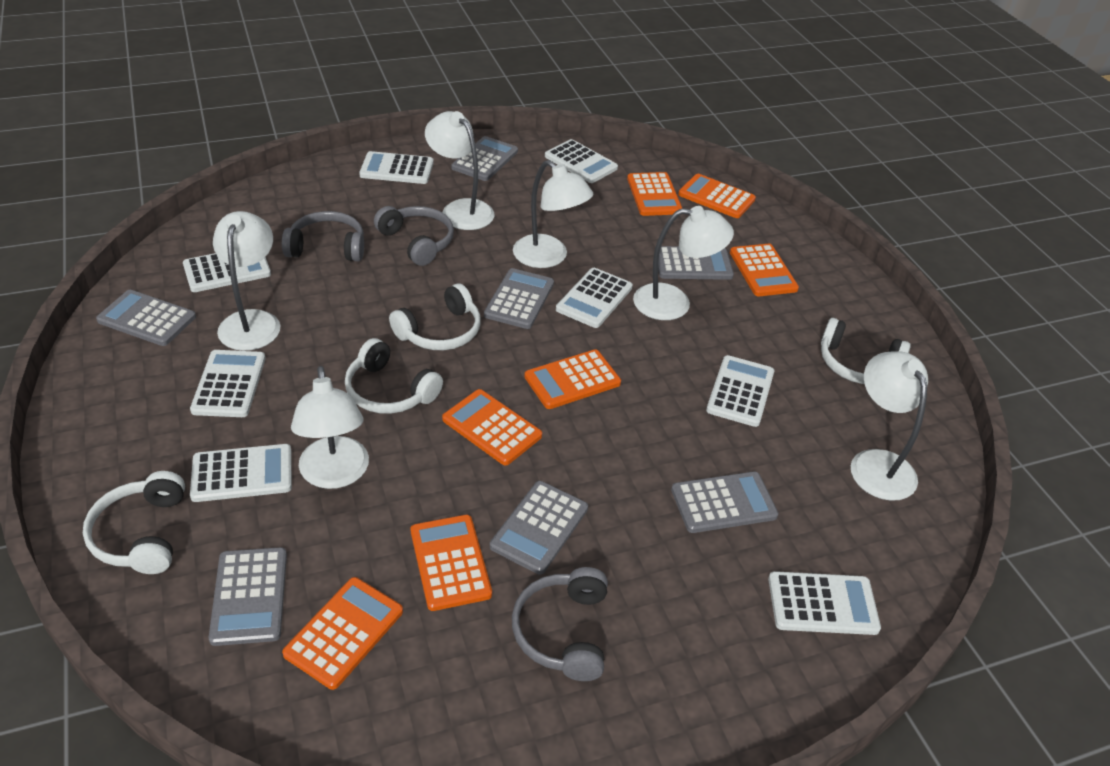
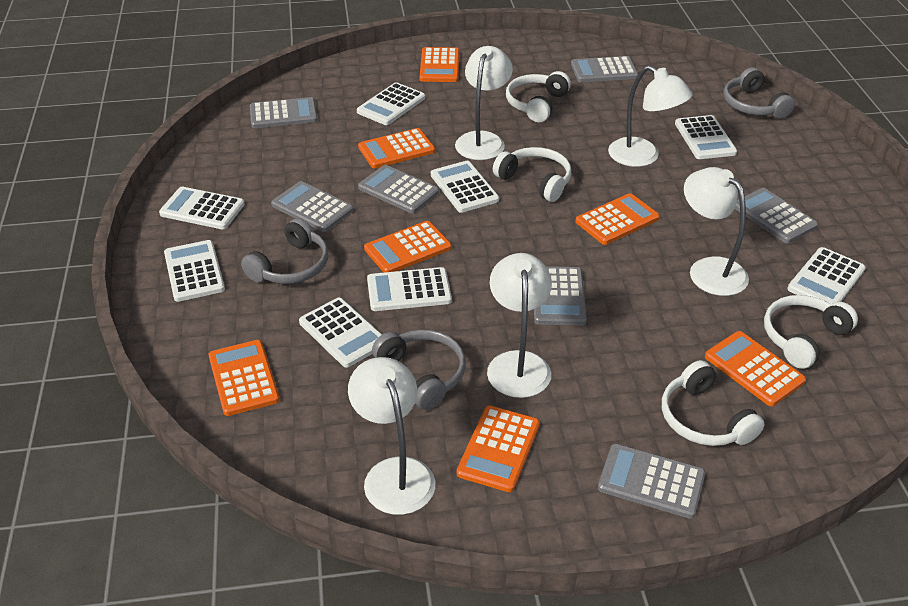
white lamp: [213,211,280,351] [291,366,369,489] [425,111,494,230] [513,160,593,268] [633,206,734,320] [851,351,928,501] = 6 -> [348,357,436,515] [455,46,513,160] [487,253,552,398] [608,65,692,167] [684,167,749,296] = 5

